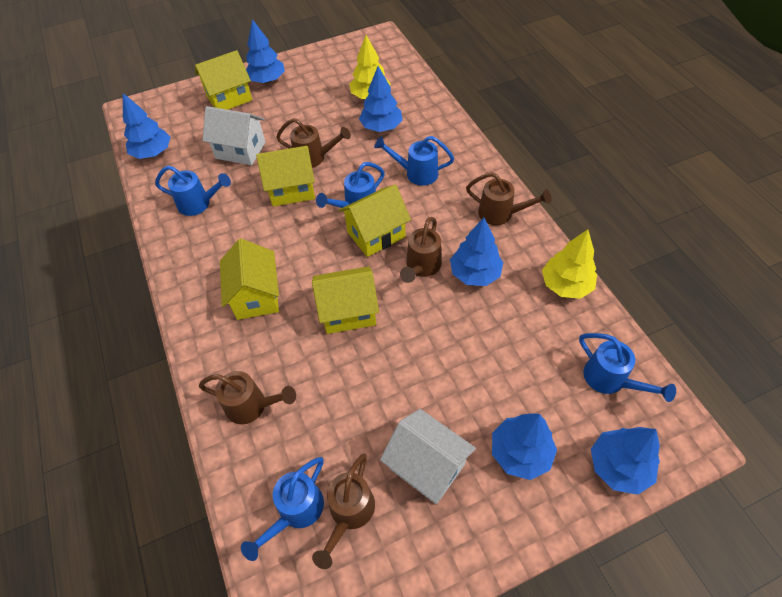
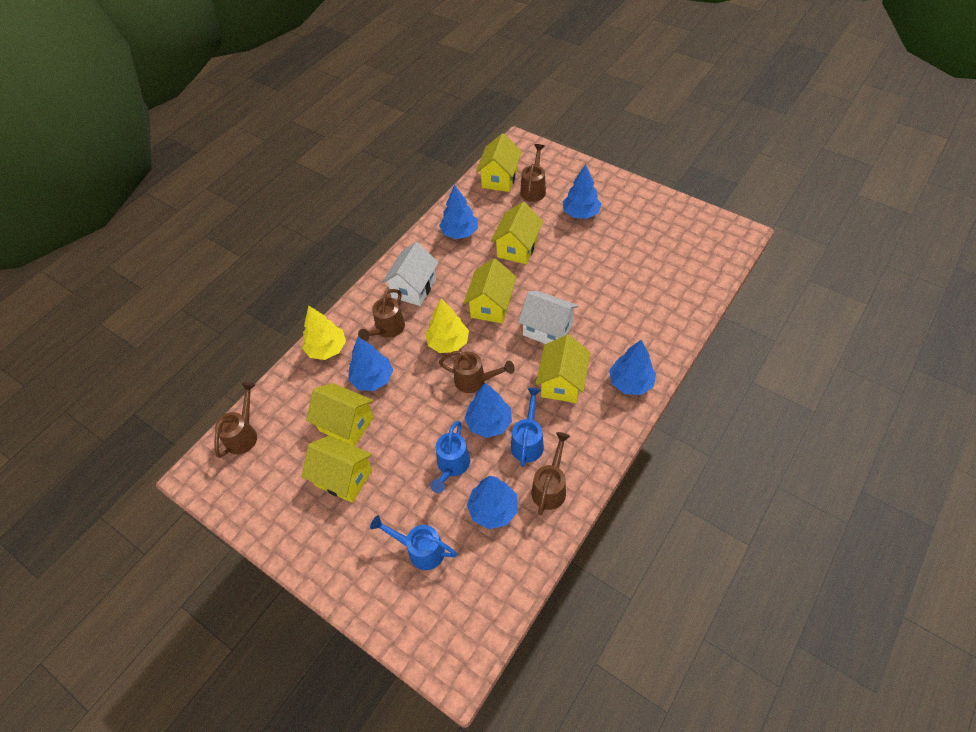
blue watering can: [155,165,231,216] [241,457,324,561] [316,162,385,208] [374,136,454,186] [579,333,676,402] = 5 -> [370,515,457,570] [430,421,470,493] [511,388,544,467] = 3
yellow house: [195,50,252,110] [220,239,279,320] [256,146,315,206] [312,266,379,334] [339,185,411,257] = 5 -> [301,435,372,503] [306,383,374,446] [464,259,517,323] [476,133,522,192] [491,202,543,264] [536,335,591,403] = 6

